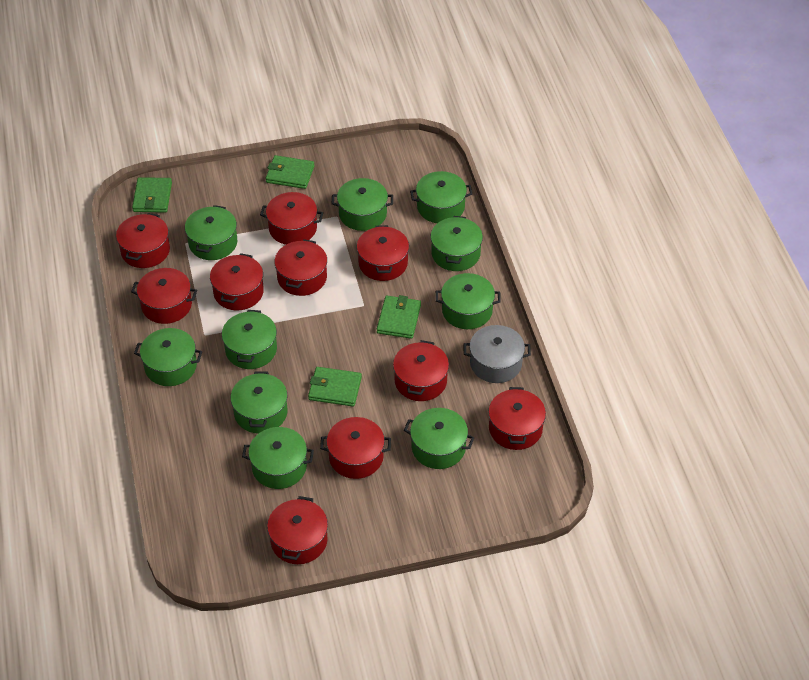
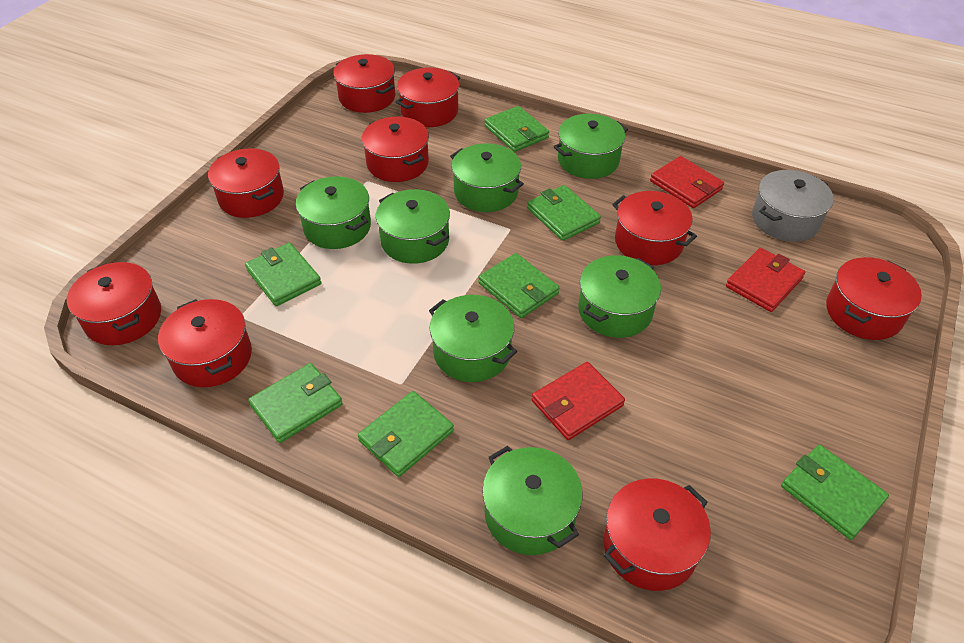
green pot: [134,328,202,386] [185,205,237,260] [222,310,277,369] [231,372,288,434] [242,427,314,489] [332,178,393,231] [404,408,474,469] [410,171,472,223] [431,216,483,271] [435,273,501,329] = 10 -> [296,176,371,249] [376,189,450,264] [429,295,517,382] [450,143,524,212] [482,446,583,555] [554,114,628,179] [578,255,661,338] = 7
green wallet: [132,177,172,213] [266,155,314,189] [308,367,362,406] [377,295,421,339] = 4 -> [245,243,322,306] [248,363,343,443] [358,391,454,477] [478,253,559,318] [484,106,549,152] [527,185,601,241] [781,445,889,540] = 7
red pot: [116,213,170,268] [131,268,197,324] [210,253,264,310] [260,192,323,245] [267,496,328,564] [274,239,327,296] [320,417,391,479] [357,225,409,281] [393,340,449,401] [488,387,546,450] = 10 -> [67,262,161,345] [158,299,252,387] [208,148,284,218] [333,54,396,113] [362,117,429,182] [395,67,460,127] [603,478,711,591] [612,191,697,265] [826,257,922,340] = 9
red wallet: none = 0 -> [532,362,625,440] [650,156,724,208] [726,248,805,312] = 3

